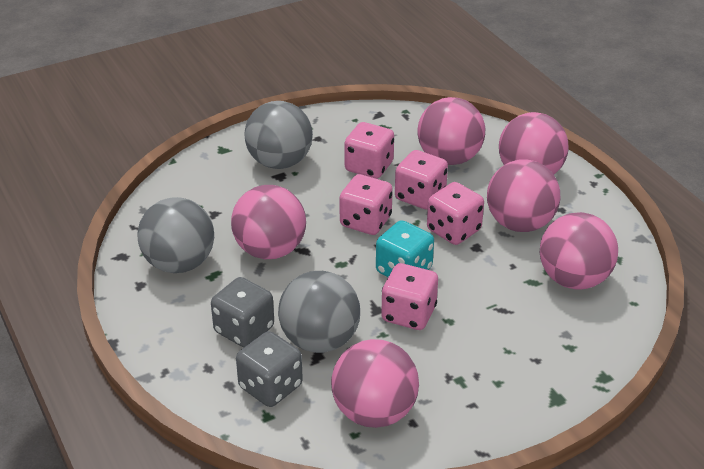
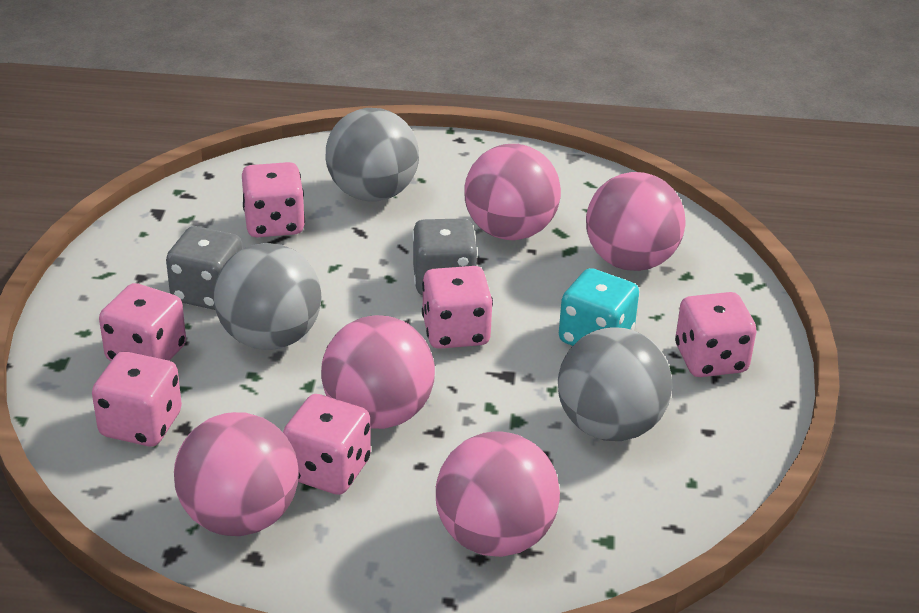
pink ball: [231,185,306,259] [331,339,419,428] [417,97,485,165] [487,159,560,232] [499,112,569,174] [540,212,618,289] = 6 -> [174,412,299,536] [321,315,435,429] [436,431,560,557] [464,144,561,240] [586,172,686,271] = 5
pink dice: [339,174,393,235] [344,122,394,179] [381,263,438,330] [395,150,448,209] [427,182,484,245] = 5 -> [92,352,182,446] [99,283,186,361] [242,162,305,238] [283,394,371,495] [422,266,493,349] [675,292,757,377] = 6

